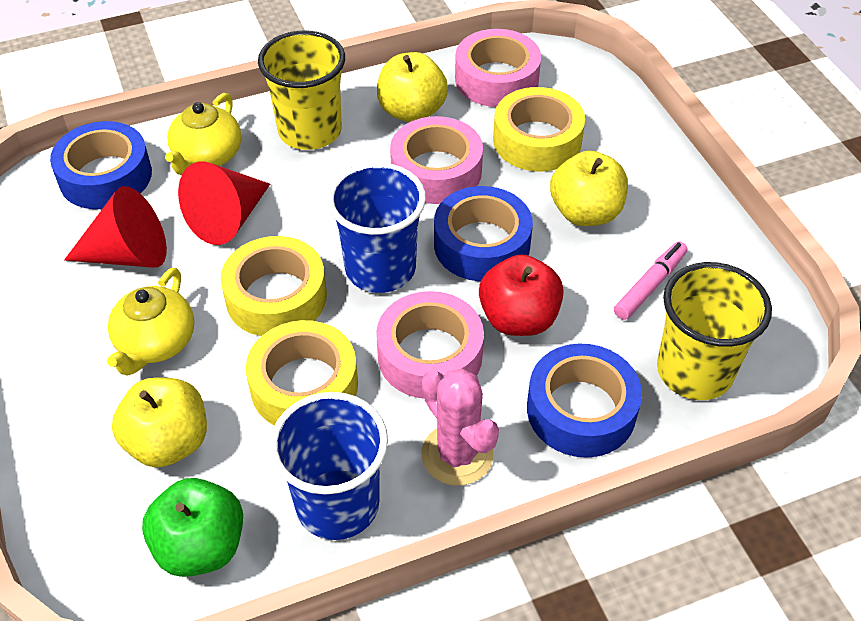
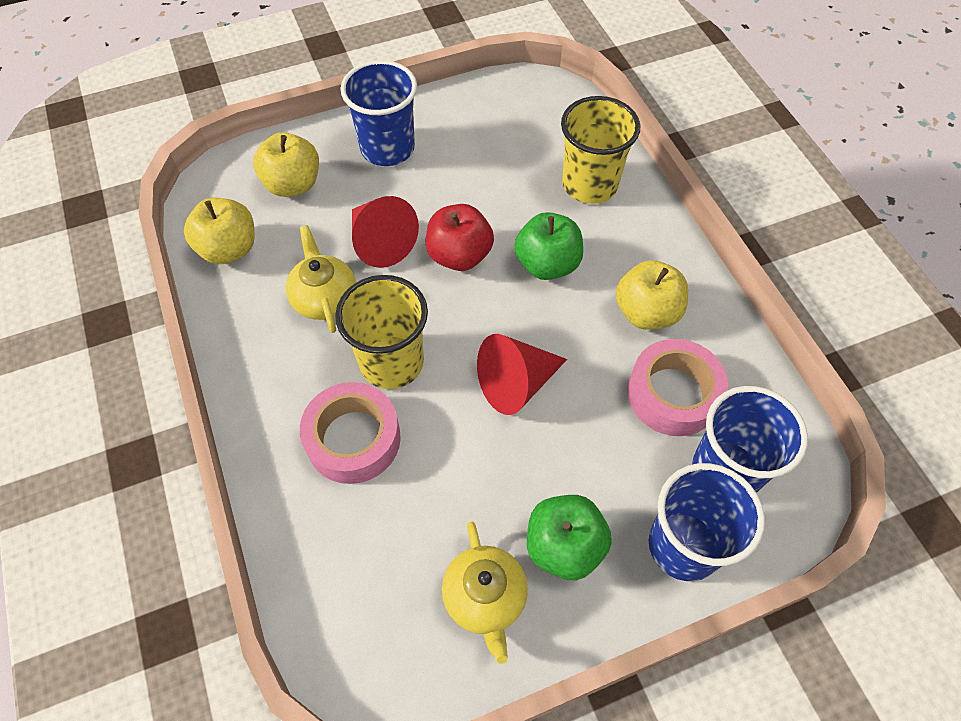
blue cup: [270,392,388,540] [327,163,426,293] = 2 -> [340,60,417,166] [649,463,765,581] [692,386,808,493] = 3
blue tape: [50,121,152,209] [434,186,533,281] [527,344,642,458] = 3 -> none = 0
green apple: [142,478,243,577] = 1 -> [514,212,583,280] [527,495,612,580] = 2
pink cactus: [421,369,499,486] = 1 -> none = 0
pink marker: [614,241,687,320] = 1 -> none = 0
pink tape: [376,291,484,398] [390,116,483,204] [455,29,541,107] = 3 -> [300,382,401,484] [628,339,728,436] = 2
yellow tape: [221,236,327,336] [246,320,358,426] [493,87,585,171] = 3 -> none = 0

